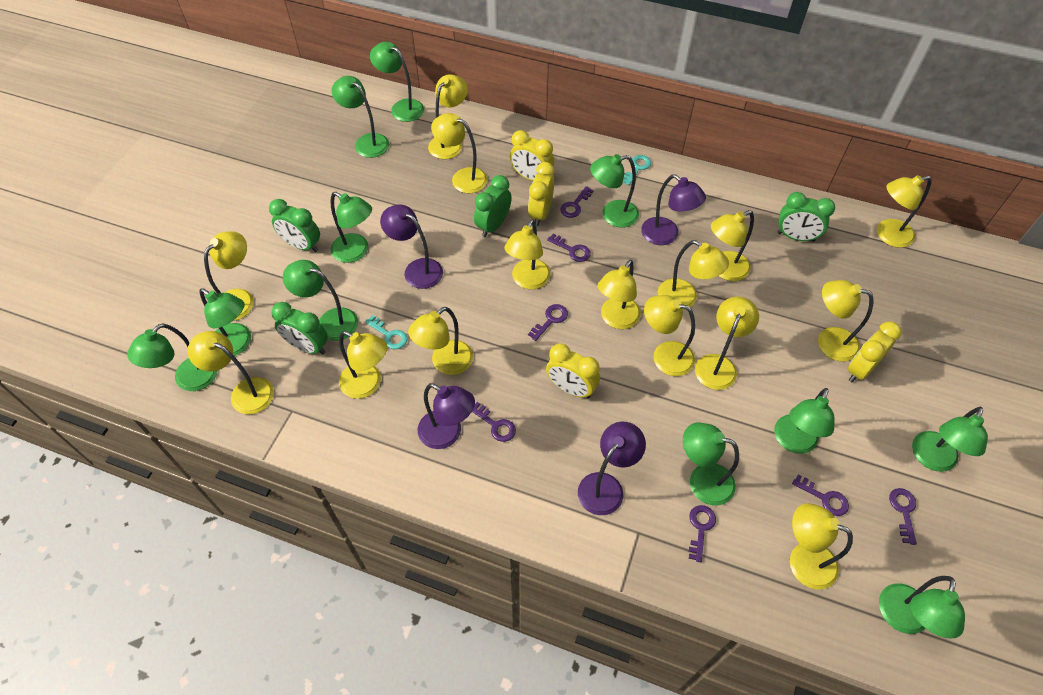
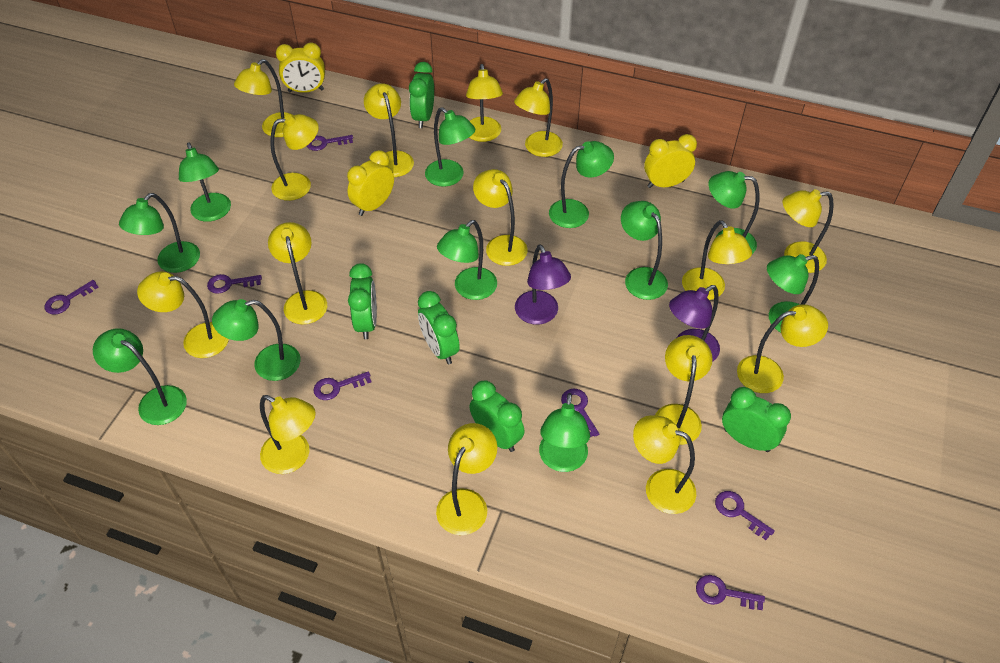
green clock: [269,199,320,252] [271,302,328,355] [474,175,512,237] [778,192,835,242] = 4 -> [348,263,377,339] [409,62,434,128] [418,291,460,364] [470,381,525,452] [722,387,791,452] = 5
purple lamp: [380,204,443,289] [418,383,475,449] [578,422,646,515] [641,174,706,245] = 4 -> [515,245,571,325] [669,285,720,362] = 2
turquoise key: [365,315,408,349] [623,155,651,185] = 2 -> none = 0
yellow clock: [510,130,554,181] [528,162,554,226] [546,343,600,398] [848,321,901,382] = 4 -> [276,43,325,93] [347,150,394,216] [644,134,697,188] = 3

